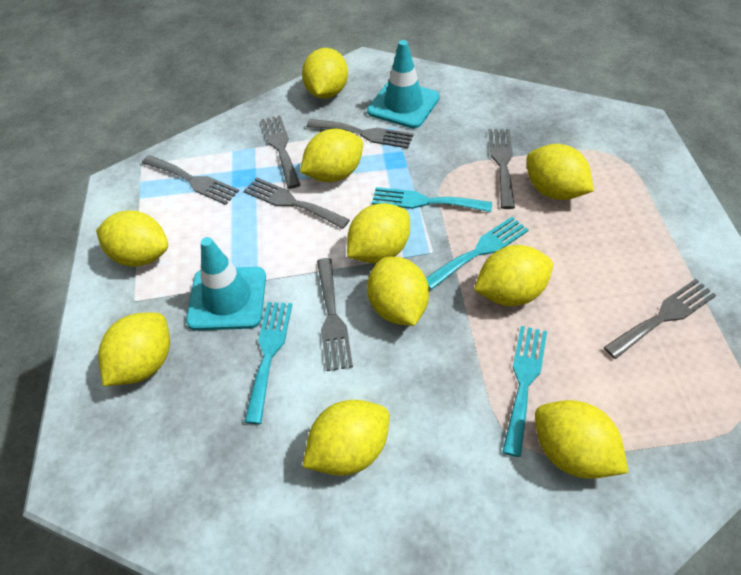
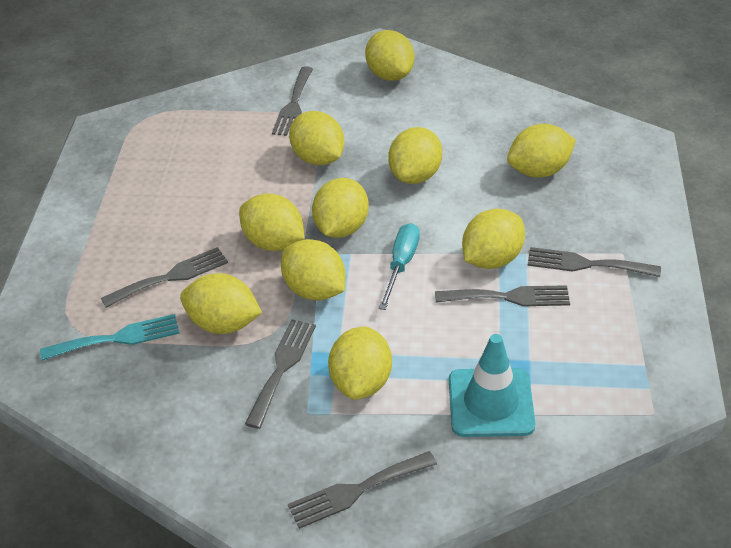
grey fork: [142,155,239,205] [244,178,350,229] [261,115,300,189] [307,119,413,148] [317,258,353,371] [489,129,515,209] [604,279,716,359] = 7 -> [101,247,228,308] [245,319,316,429] [272,66,313,136] [288,451,437,529] [435,285,570,306] [527,247,661,277] = 6
turquoise fork: [244,302,292,424] [372,187,492,212] [426,217,529,290] [502,326,547,457] = 4 -> [40,314,180,360] = 1
turquoise screwdriver: none = 0 -> [379,223,420,310] = 1
turquoise traffic cone: [186,237,266,330] [367,40,440,128] = 2 -> [449,334,535,437] = 1

